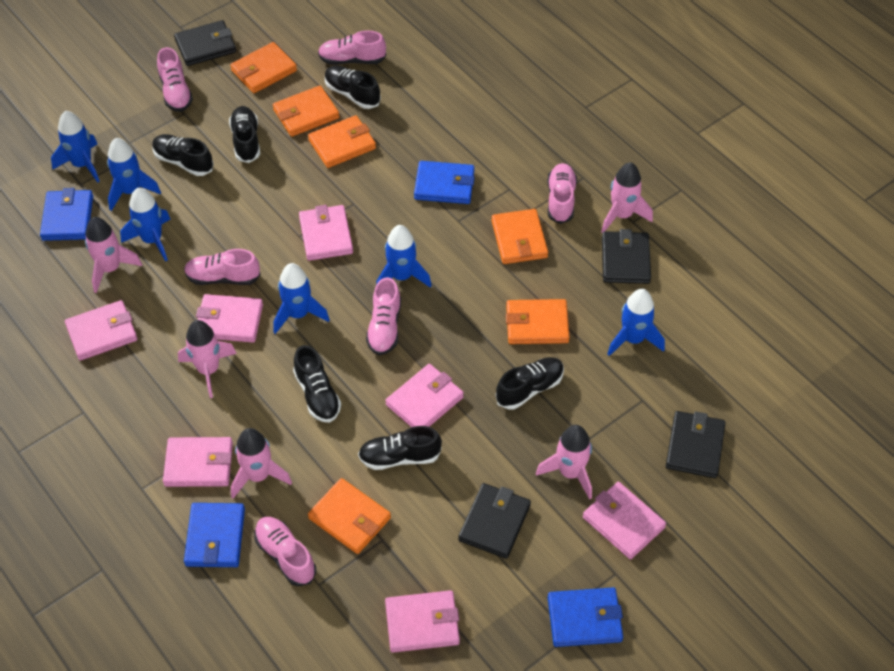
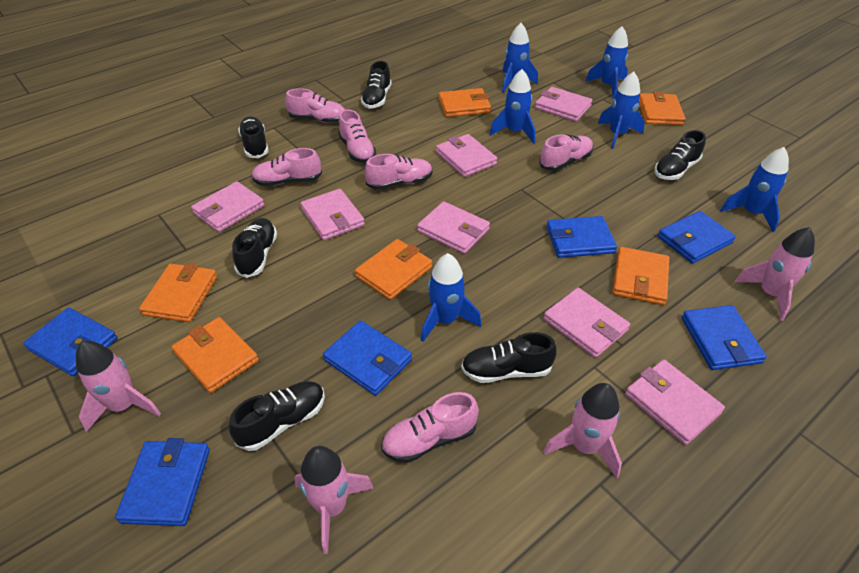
black wallet: [174,20,236,66] [458,483,531,559] [602,229,651,284] [666,411,726,478] = 4 -> none = 0
blue wallet: [40,188,93,241] [184,503,245,567] [414,161,475,204] [548,587,623,647] = 4 -> [23,307,117,376] [115,438,210,526] [323,320,412,396] [546,216,617,258] [658,211,736,264] [681,305,767,370] = 6
pink rocket: [85,217,142,293] [178,320,237,398] [231,428,292,499] [536,425,592,500] [601,162,653,233] = 5 -> [76,341,161,432] [294,446,374,554] [543,383,622,478] [735,227,815,321] = 4

